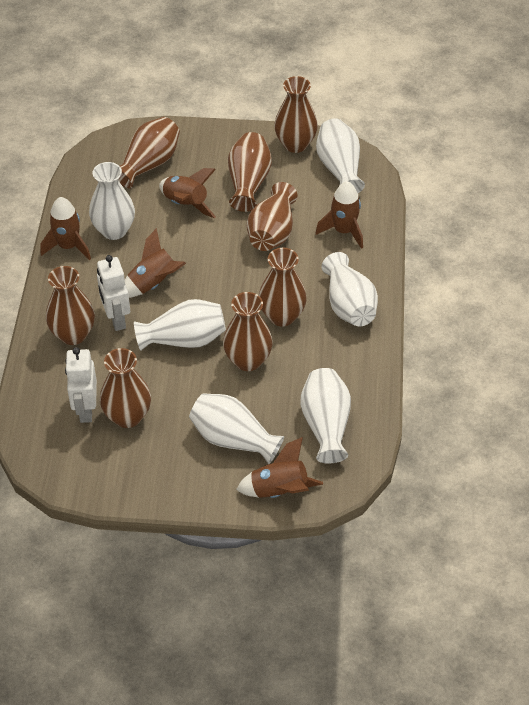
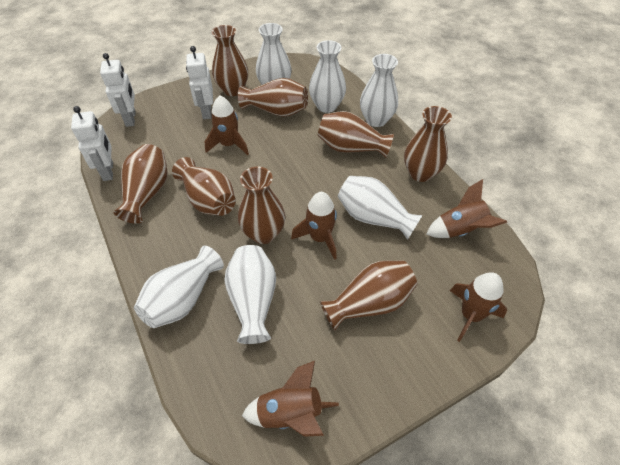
white robot: [65,347,97,423] [97,255,130,331] = 2 -> [71,106,113,181] [100,53,135,127] [186,46,213,119] = 3

